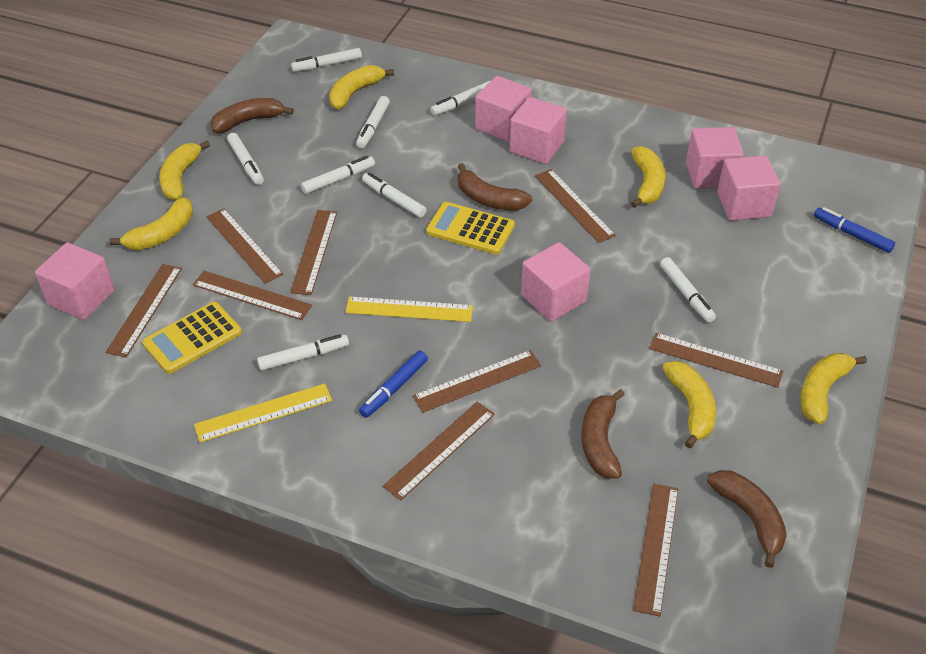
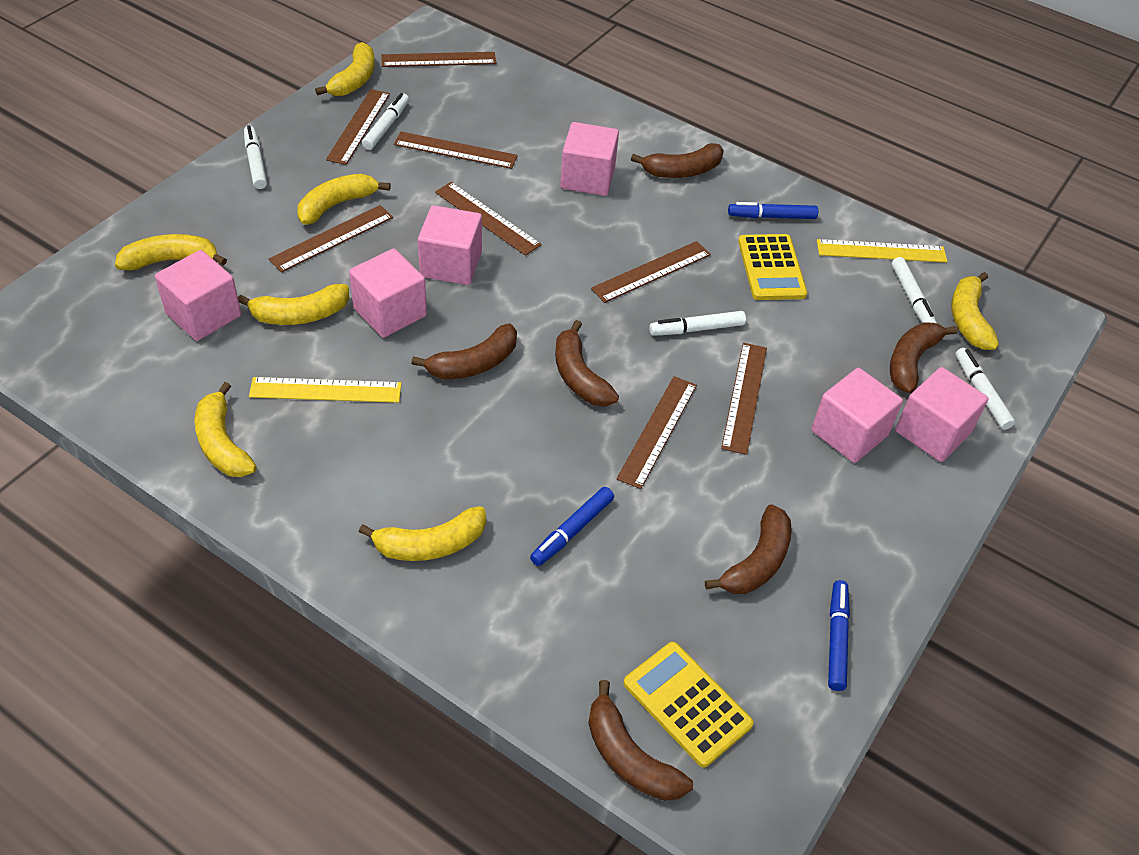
blue marker: [359,351,428,418] [814,207,895,253] = 2 -> [530,487,614,566] [728,202,818,219] [828,580,850,691] = 3
brown banana: [210,98,294,133] [458,163,532,211] [581,389,625,479] [707,470,787,568] = 4 -> [411,324,517,379] [555,320,619,407] [588,680,693,801] [631,143,724,178] [705,504,792,594] [890,322,958,393] = 6
brown ruler: [106,264,182,357] [193,271,312,320] [207,208,283,284] [290,210,337,295] [383,402,495,500] [413,350,541,413] [535,169,616,243] [633,484,678,617] [649,333,783,388] = 9 -> [269,205,393,273] [326,89,390,165] [381,52,496,67] [394,132,518,169] [435,182,542,256] [591,241,711,303] [617,376,697,489] [721,343,767,455] = 8
white marker: [227,133,264,185] [257,334,349,371] [291,48,362,72] [301,156,375,194] [356,96,390,148] [362,172,427,217] [430,81,490,116] [660,257,716,322] = 8 -> [244,126,267,189] [362,93,409,150] [649,311,746,336] [892,257,937,323] [955,348,1015,430] = 5
yellow banana: [109,197,193,250] [159,141,210,200] [329,65,394,109] [631,146,665,208] [662,361,716,449] [801,353,867,424] = 6 -> [115,234,227,271] [194,382,257,477] [238,284,349,325] [297,174,391,225] [315,42,375,96] [359,506,486,561] [951,272,999,350] = 7

